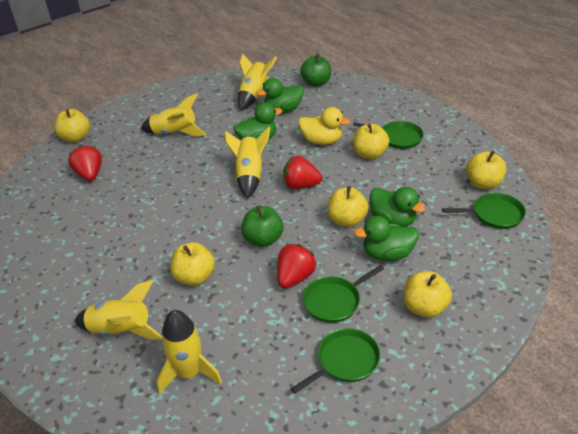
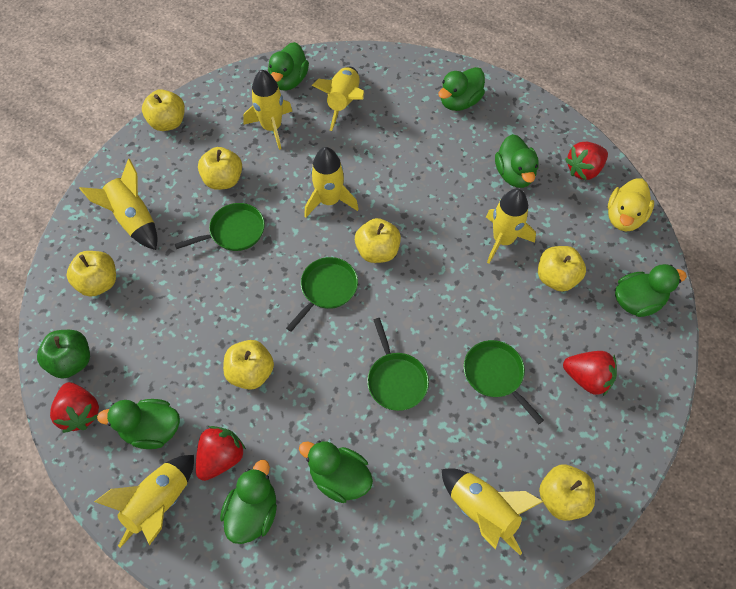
green apple: [241,205,283,247] [300,53,331,87] = 2 -> [37,330,90,378] = 1
green duck: [233,102,282,140] [256,78,304,113] [354,216,419,261] [370,187,425,227] = 4 -> [97,399,180,449] [220,460,277,544] [268,42,309,91] [299,441,373,503] [438,67,485,111] [495,134,539,188] [615,264,687,317] = 7
red strawberry: [68,145,102,181] [277,244,317,288] [283,156,322,189] = 3 -> [50,382,99,433] [196,426,246,481] [563,351,617,396] [565,142,608,180] = 4
yellow apple: [54,109,90,142] [170,242,215,286] [328,186,369,227] [353,123,390,159] [404,271,452,318] [466,151,506,189] = 6 -> [67,251,116,297] [142,89,185,131] [198,147,242,190] [223,340,274,390] [355,218,401,263] [538,246,586,292] [539,465,595,521] = 7
yellow rocket: [75,280,162,339] [141,93,206,137] [157,310,222,394] [225,127,270,199] [238,54,277,110] = 5 -> [79,159,157,250] [94,455,194,548] [243,70,292,150] [304,147,359,217] [311,67,364,131] [441,468,544,555] [486,189,536,263] = 7

